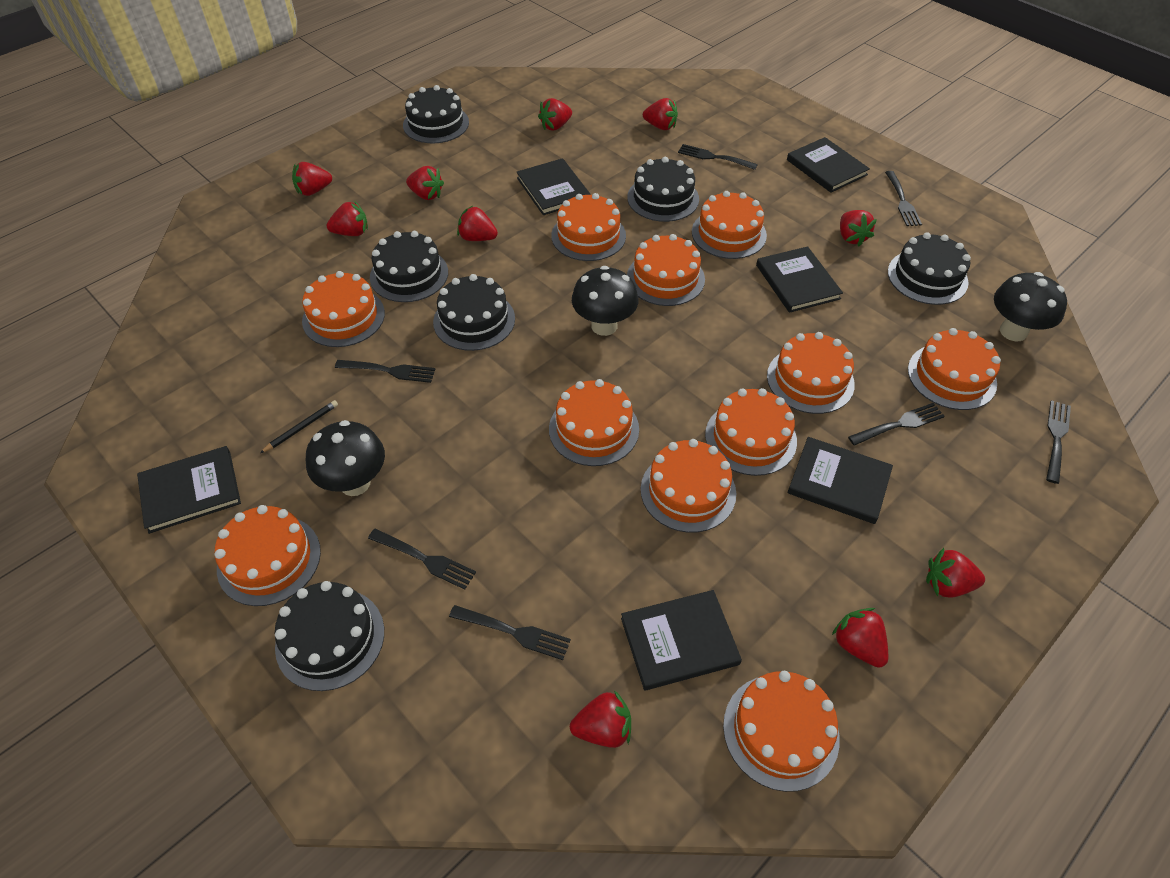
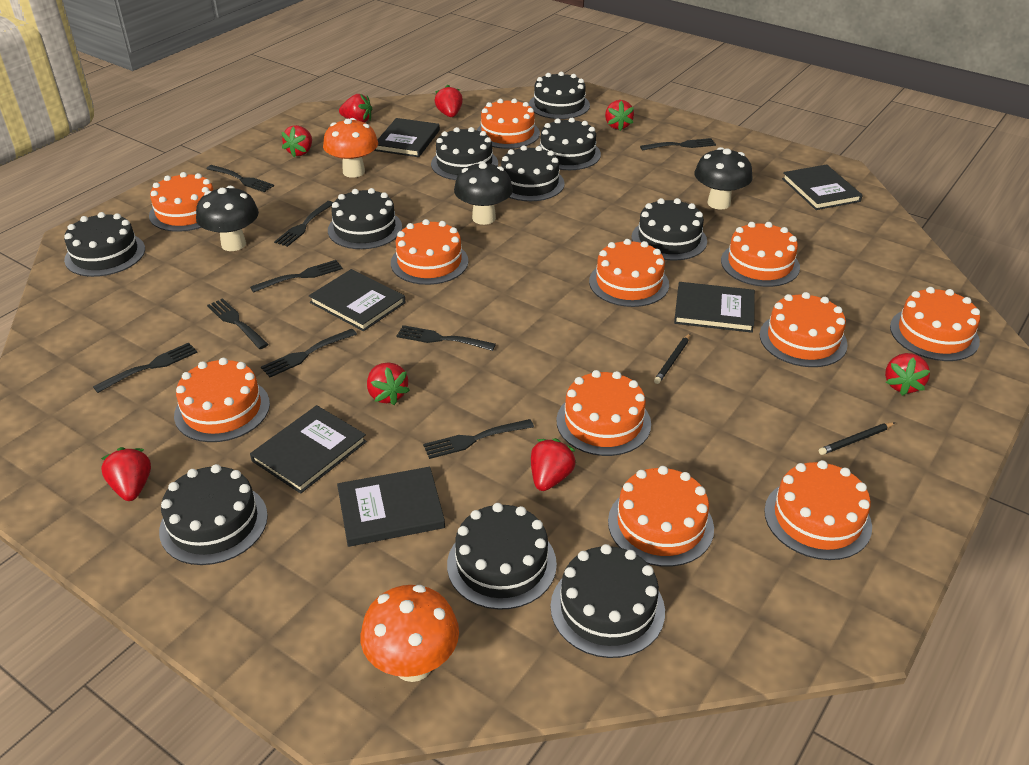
black cake: [275,581,384,691] [370,231,448,302] [403,85,469,143] [433,274,515,351] [627,157,699,222] [888,232,971,305] = 6 -> [64,212,145,277] [159,464,268,565] [328,188,402,249] [431,127,498,180] [447,503,557,610] [501,145,565,201] [529,72,590,119] [539,118,601,170] [550,544,665,658] [632,198,707,261] = 10
black fork: [335,360,435,383] [368,529,476,590] [449,605,571,660] [678,144,758,170] [848,403,945,446] [885,171,922,226] [1046,400,1071,484] = 7 -> [93,343,198,393] [206,165,274,192] [207,298,269,349] [250,260,343,293] [261,329,357,377] [274,201,334,247] [396,325,496,351] [423,419,534,459] [640,138,716,151] = 9
black pencil: [260,400,338,453] = 1 -> [654,334,690,384] [819,422,895,455] = 2
orange mushroom: none = 0 -> [323,118,378,178] [361,585,459,682] = 2
red strawberry: [292,162,332,196] [327,201,368,236] [406,166,444,200] [457,206,498,241] [538,98,572,131] [570,690,631,748] [643,98,678,130] [832,608,888,668] [840,210,877,246] [926,548,985,598] = 10 -> [101,447,151,501] [281,125,312,157] [339,94,372,123] [367,363,410,405] [435,85,463,117] [531,438,576,491] [605,100,634,131] [885,353,930,396] = 8

